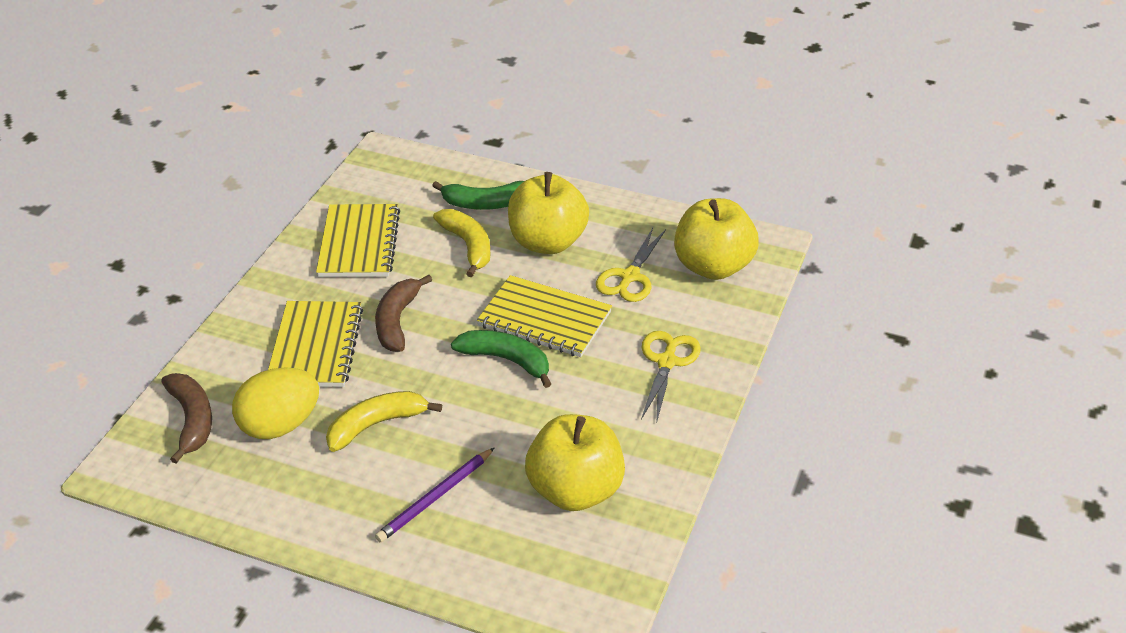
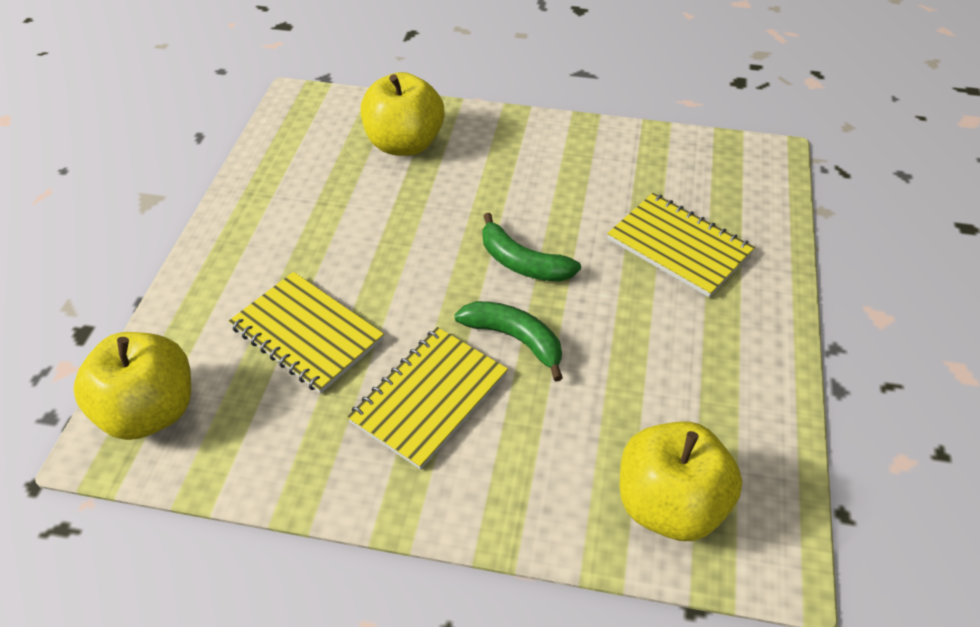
brown banana: [161,373,212,464] [375,275,432,352] = 2 -> none = 0
purple pencil: [375,448,494,542] = 1 -> none = 0
yellow banana: [326,391,442,452] [433,209,490,277] = 2 -> none = 0
yellow egg: [232,368,319,439] = 1 -> none = 0
yellow scissors: [596,228,666,302] [641,331,701,420] = 2 -> none = 0

